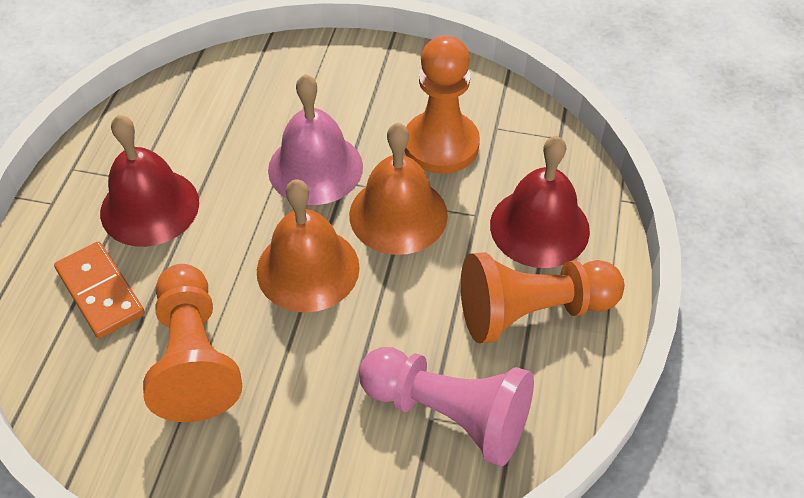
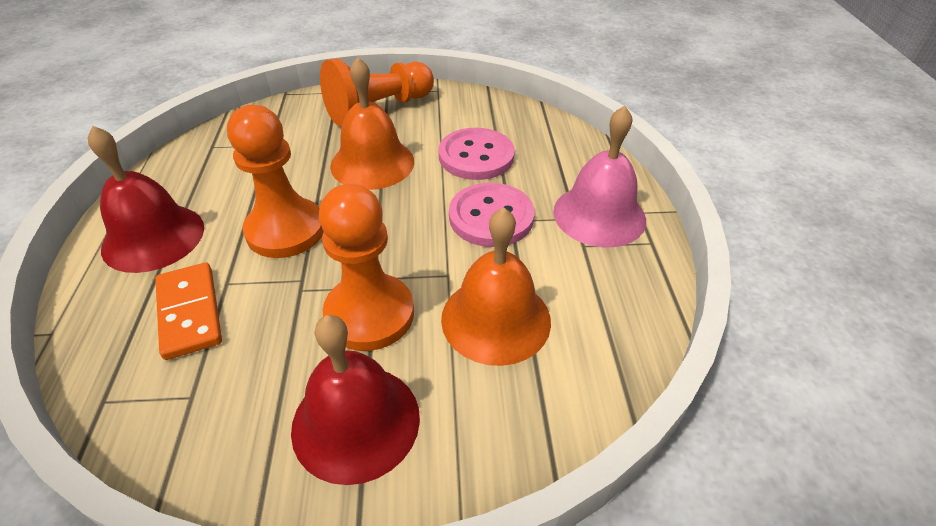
pink button: none = 0 -> [438,128,515,180] [449,183,535,247] = 2
pink pawn: [359,347,534,466] = 1 -> none = 0

